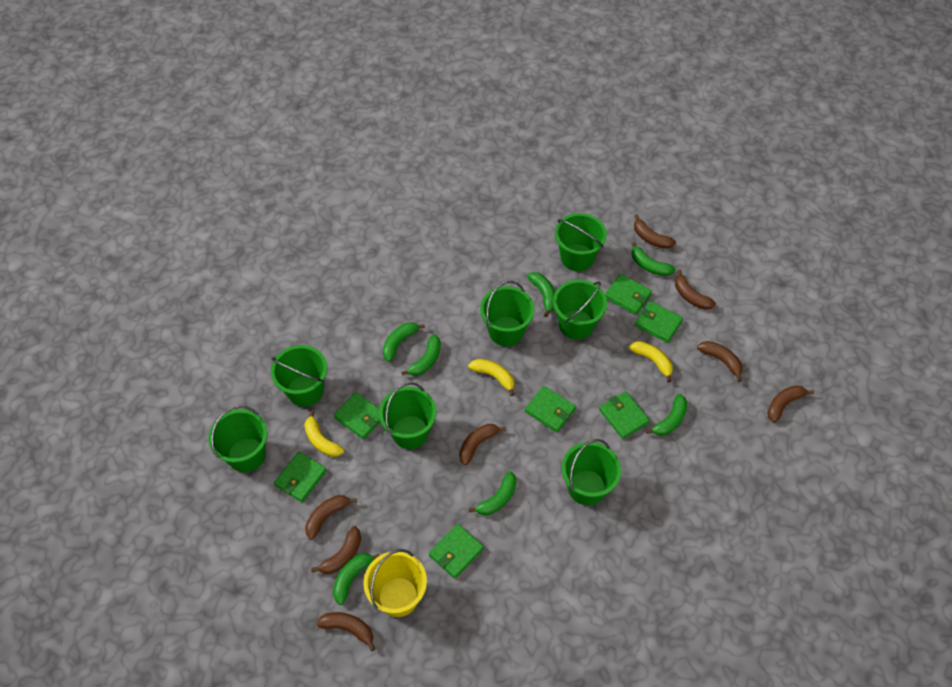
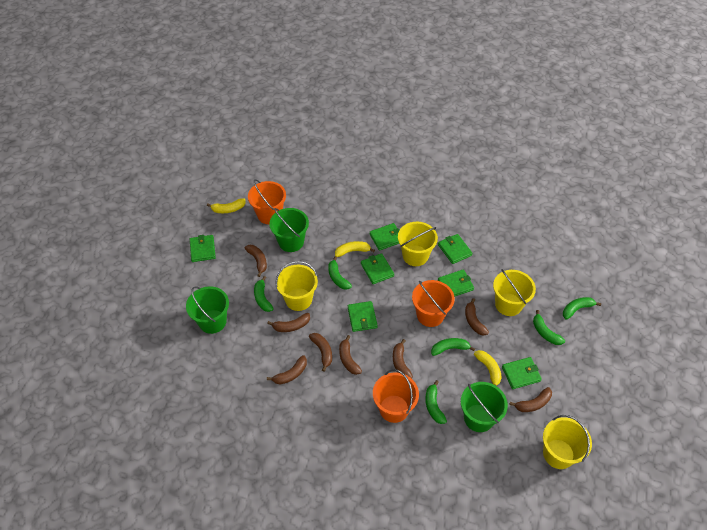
green banana: [333,553,380,605] [383,322,425,362] [401,334,441,376] [469,471,516,515] [527,272,555,317] [632,242,675,276] [646,394,687,436] = 7 -> [254,276,274,312] [328,256,352,290] [425,380,447,424] [431,338,475,356] [533,310,565,345] [563,297,601,319] = 6
green bucket: [208,405,268,472] [271,345,327,407] [379,382,437,449] [480,281,534,346] [553,280,607,340] [555,213,607,271] [562,439,621,506] = 7 -> [186,286,229,334] [269,208,309,252] [461,382,508,432] = 3
orange bucket: none = 0 -> [248,179,286,224] [373,369,419,423] [412,280,455,327] = 3
yellow bucket: [363,549,427,617] = 1 -> [275,261,318,311] [398,222,438,266] [493,269,536,316] [543,415,592,469] = 4

